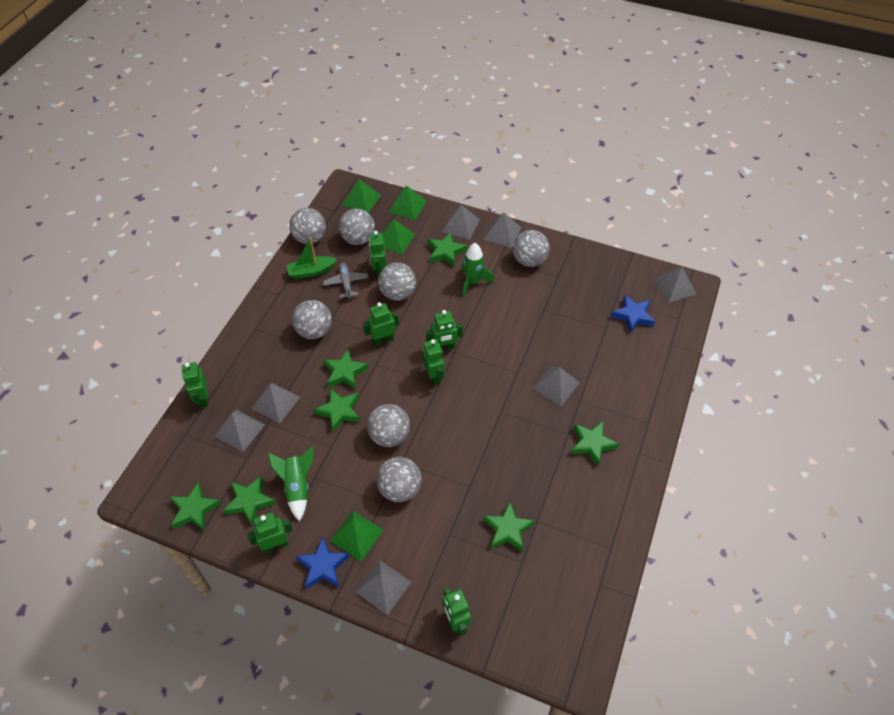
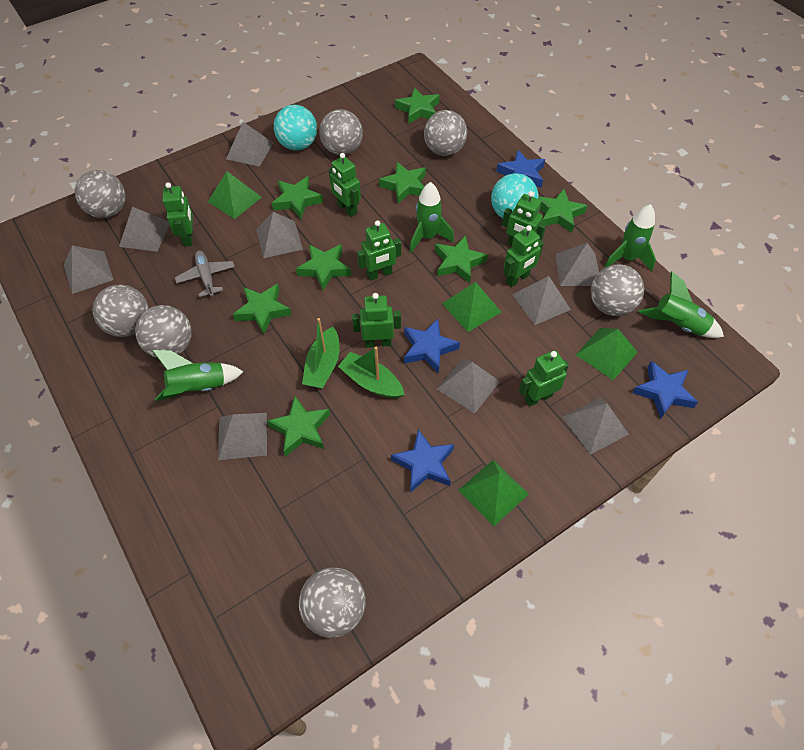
blue star: [296,537,350,589] [611,295,655,333] = 2 -> [391,429,454,493] [404,319,460,373] [496,150,545,188] [632,361,698,419] = 4
green boat: [286,237,337,279] = 1 -> [302,318,340,388] [338,347,405,399] = 2
green rocket: [268,446,313,521] [462,243,494,297] = 2 -> [152,350,244,401] [410,182,454,253] [604,204,656,271] [639,272,724,338] = 4
green star: [170,482,221,531] [223,476,275,525] [314,388,360,432] [323,349,369,390] [428,232,467,266] [483,502,534,552] [571,421,619,466] = 7 -> [233,284,291,334] [267,396,330,457] [272,176,323,219] [296,244,351,291] [379,162,426,204] [395,87,440,124] [435,235,488,283] [538,189,587,233] = 8
grey pyramid: [214,410,265,452] [251,383,300,423] [355,560,411,615] [442,205,480,240] [483,213,522,248] [532,366,580,406] [653,267,696,303] = 7 -> [64,245,114,294] [119,207,170,252] [218,413,267,460] [226,122,273,167] [256,212,303,258] [437,358,500,413] [512,276,571,325] [555,243,599,286] [562,398,629,454] = 9
turquoise ball: none = 0 -> [274,105,317,150] [491,173,538,218] = 2

